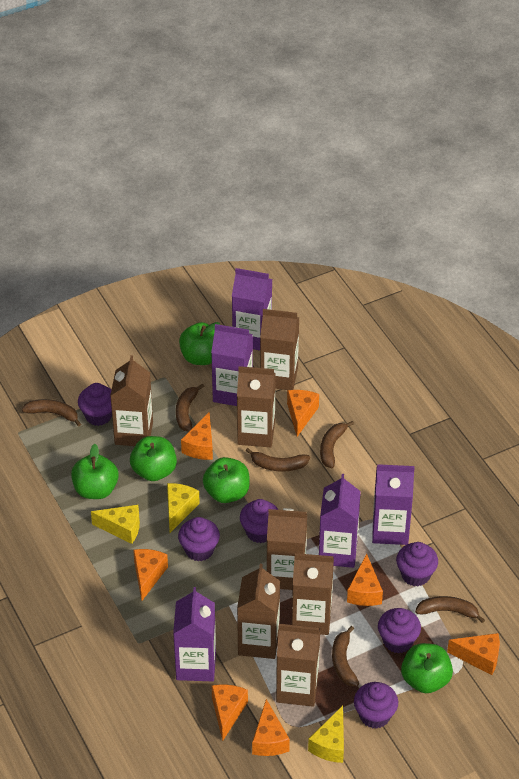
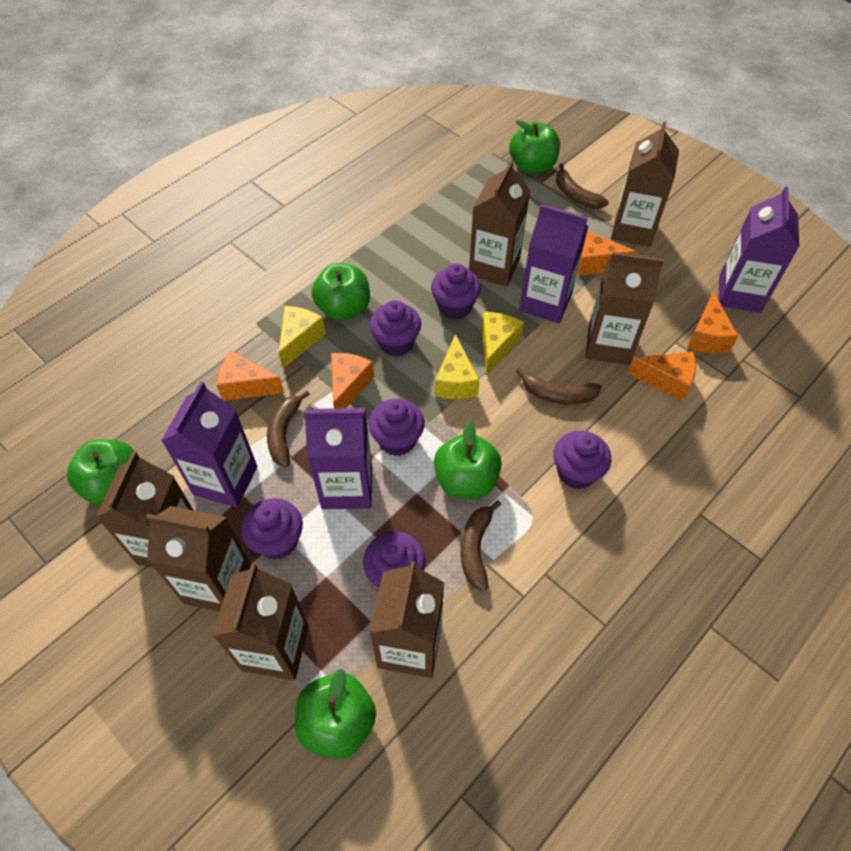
brown banana: [22,399,81,427] [176,383,205,432] [245,448,310,471] [320,421,354,468] [332,626,359,686] [415,596,485,623] = 6 -> [267,391,310,467] [460,500,501,591] [516,368,602,404] [556,163,609,209] = 4
orange cheese: [133,549,168,600] [181,412,213,460] [212,685,248,741] [252,699,290,756] [287,390,319,437] [347,554,383,606] [447,633,500,675] = 7 -> [217,350,284,401] [331,353,374,409] [577,231,637,276] [627,352,696,402] [687,292,738,354] = 5
purple carton: [173,587,216,681] [211,324,253,406] [232,268,272,351] [319,474,361,568] [372,464,415,545] = 5 -> [161,382,257,508] [304,408,372,509] [519,204,588,323] [718,186,799,313] = 4

